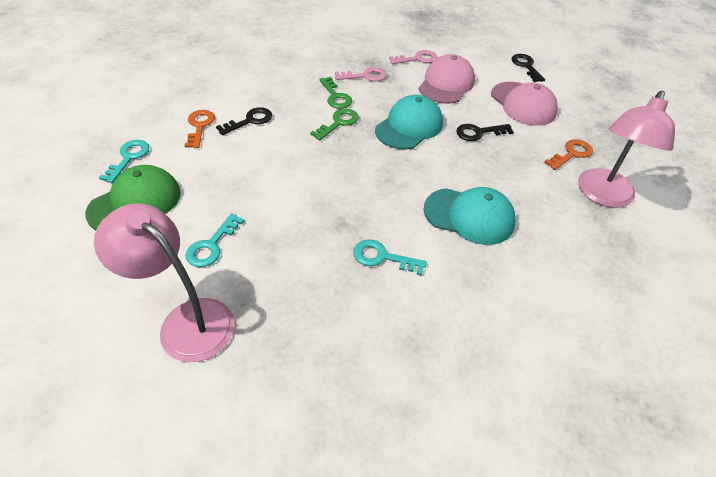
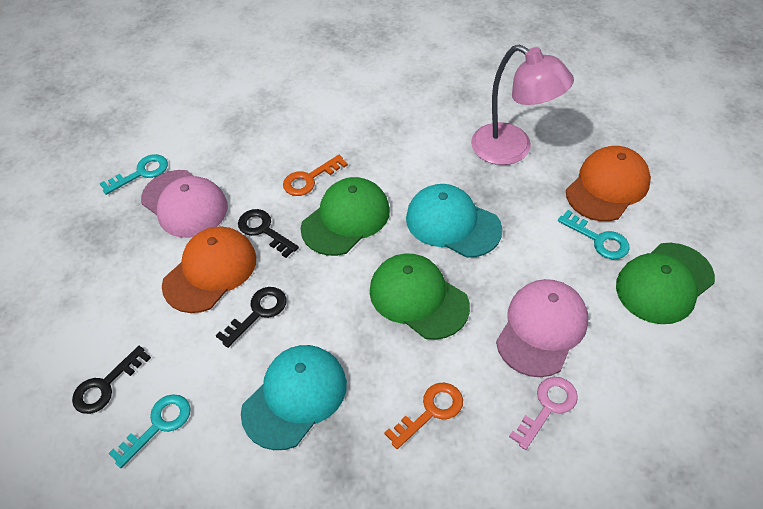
green cap: [85,165,181,230] = 1 -> [301,177,390,256] [370,254,470,340] [616,243,715,324] = 3
green key: [310,109,359,140] [319,77,352,109] = 2 -> none = 0
orange cap: none = 0 -> [162,227,256,313] [566,146,651,221] = 2
pink key: [335,67,386,81] [389,50,437,64] = 2 -> [509,377,578,450] = 1
pink lamp: [94,203,235,362] [578,91,675,208] = 2 -> [471,44,574,165] = 1

